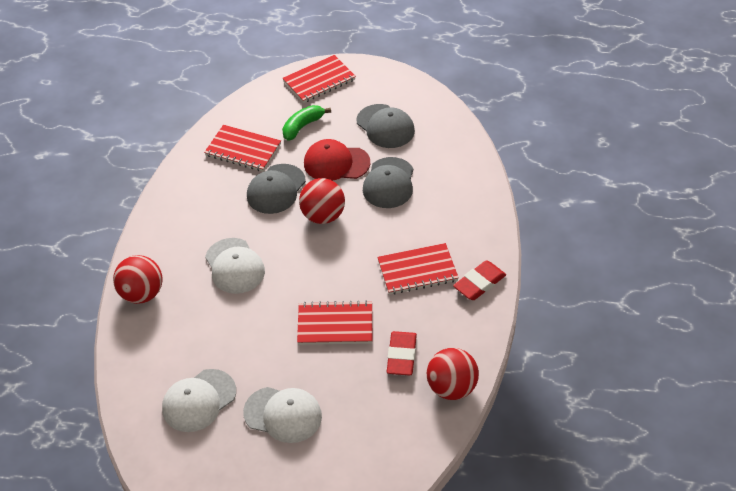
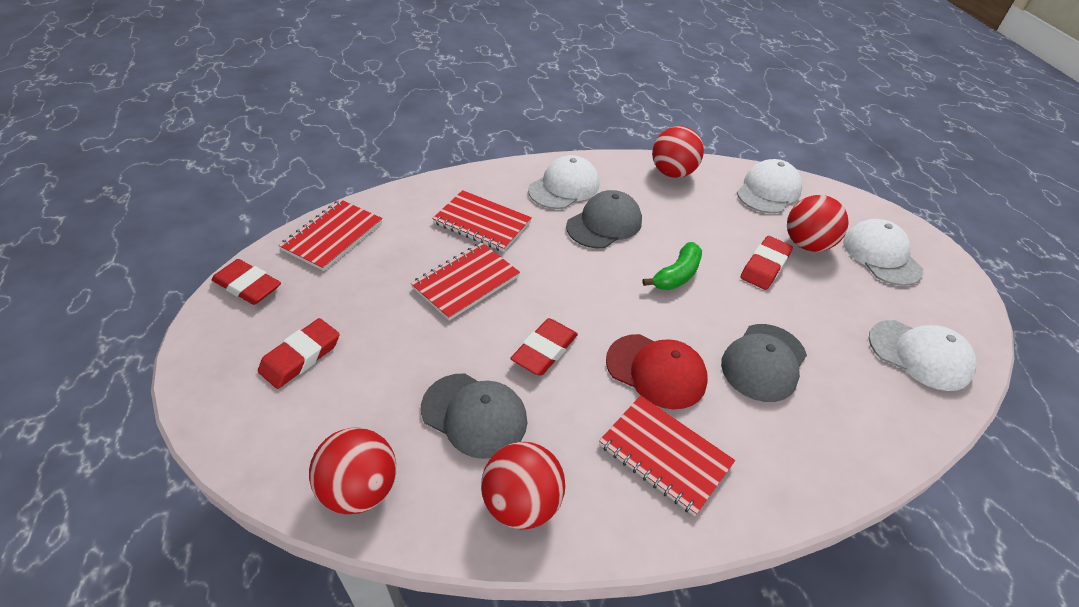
red ball: [113,255,163,304] [299,178,345,224] [427,348,479,400] = 3 -> [309,427,396,514] [481,442,565,530] [652,126,704,178] [787,195,849,252] = 4
red eraser: [387,331,417,376] [453,261,506,300] = 2 -> [212,259,281,305] [258,318,340,389] [510,318,578,376] [740,236,793,290] = 4
white cap: [162,369,236,432] [205,238,265,294] [243,387,322,443] = 3 -> [528,155,599,209] [737,159,802,213] [843,219,923,286] [869,320,977,391] = 4

